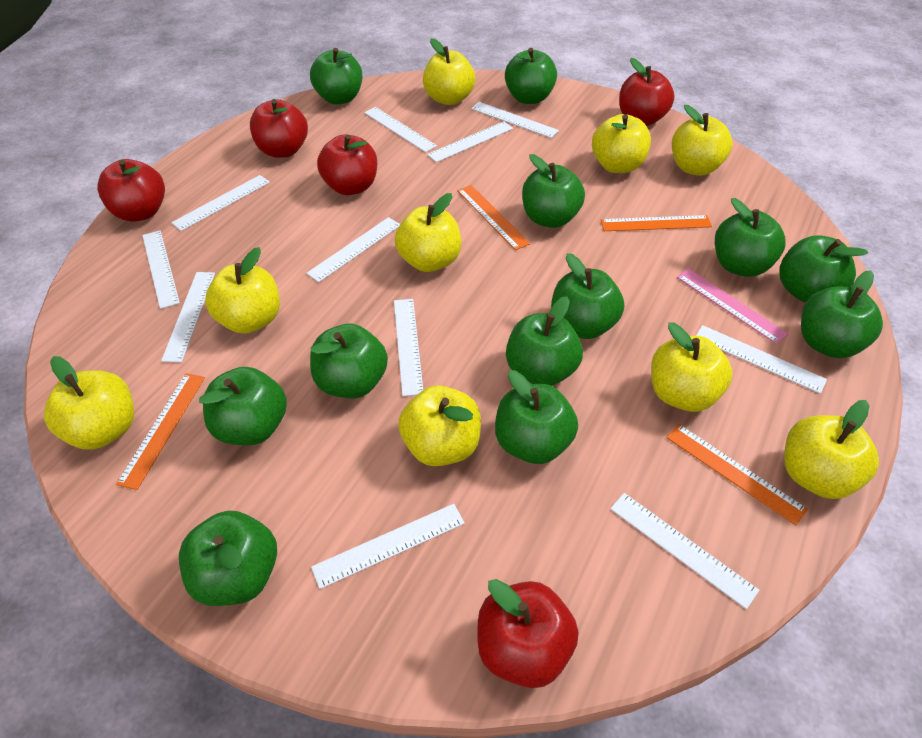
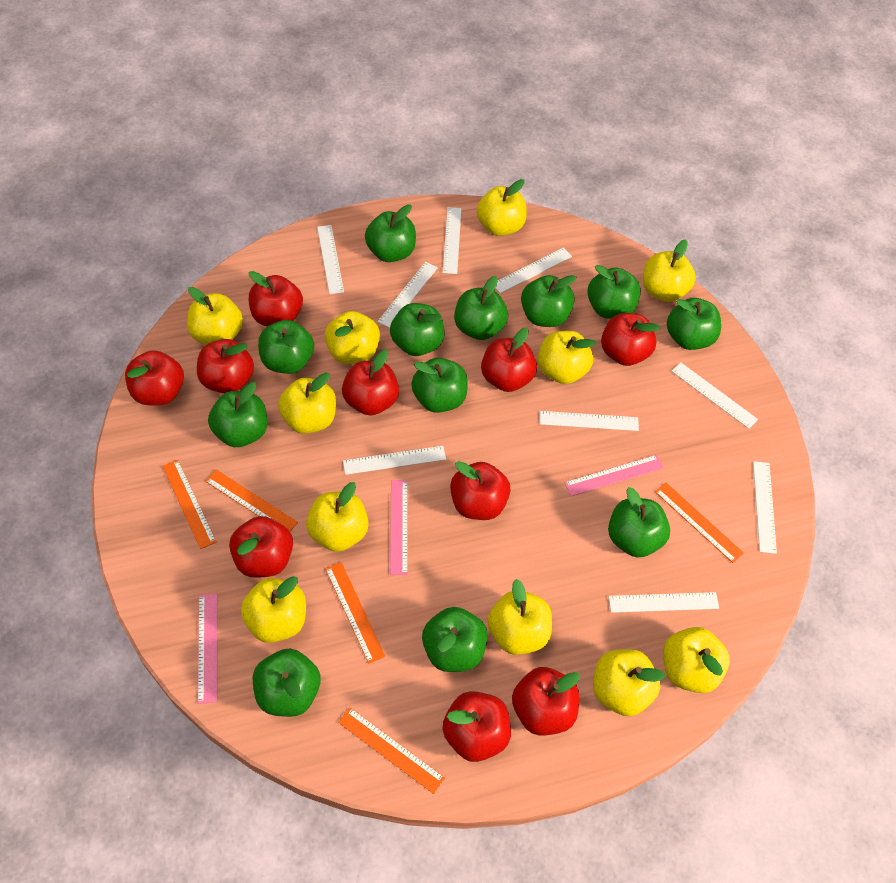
orange ruler: [116,373,205,490] [457,185,530,250] [601,215,712,231] [666,424,808,525] = 4 -> [162,460,217,549] [205,469,298,532] [325,562,385,664] [338,707,445,794] [655,483,744,563] = 5
pink ruler: [677,268,788,344] = 1 -> [198,593,217,704] [390,480,408,575] [565,455,664,496] = 3
red apple: [97,159,165,222] [250,99,308,158] [317,134,377,195] [477,579,579,688] [619,58,675,126] = 5 -> [125,350,184,406] [197,339,254,394] [229,516,293,578] [249,271,303,326] [342,350,399,416] [442,691,511,762] [450,461,511,520] [481,327,537,392] [512,667,580,735] [601,313,660,366] = 10
white ruler: [142,231,180,309] [161,272,215,362] [171,175,270,231] [306,217,400,282] [311,504,465,589] [364,107,437,152] [394,299,423,396] [427,121,513,162] [471,102,559,138] [610,493,759,609] [696,325,827,394] = 11 -> [317,225,344,294] [343,446,446,475] [378,262,438,328] [443,207,461,274] [496,247,572,293] [540,411,639,431] [609,592,719,613] [672,363,758,429] [753,461,777,554] = 9
yellow apple: [44,356,134,450] [205,247,280,334] [395,193,461,272] [398,385,481,466] [423,38,475,105] [592,114,651,173] [651,322,732,412] [672,105,732,176] [784,400,879,499] = 9 -> [187,287,243,345] [241,576,306,643] [278,373,336,434] [306,482,369,552] [325,311,380,364] [477,179,527,236] [488,579,552,655] [538,331,596,384] [593,649,666,716] [643,240,696,302] [663,627,730,693] = 11

